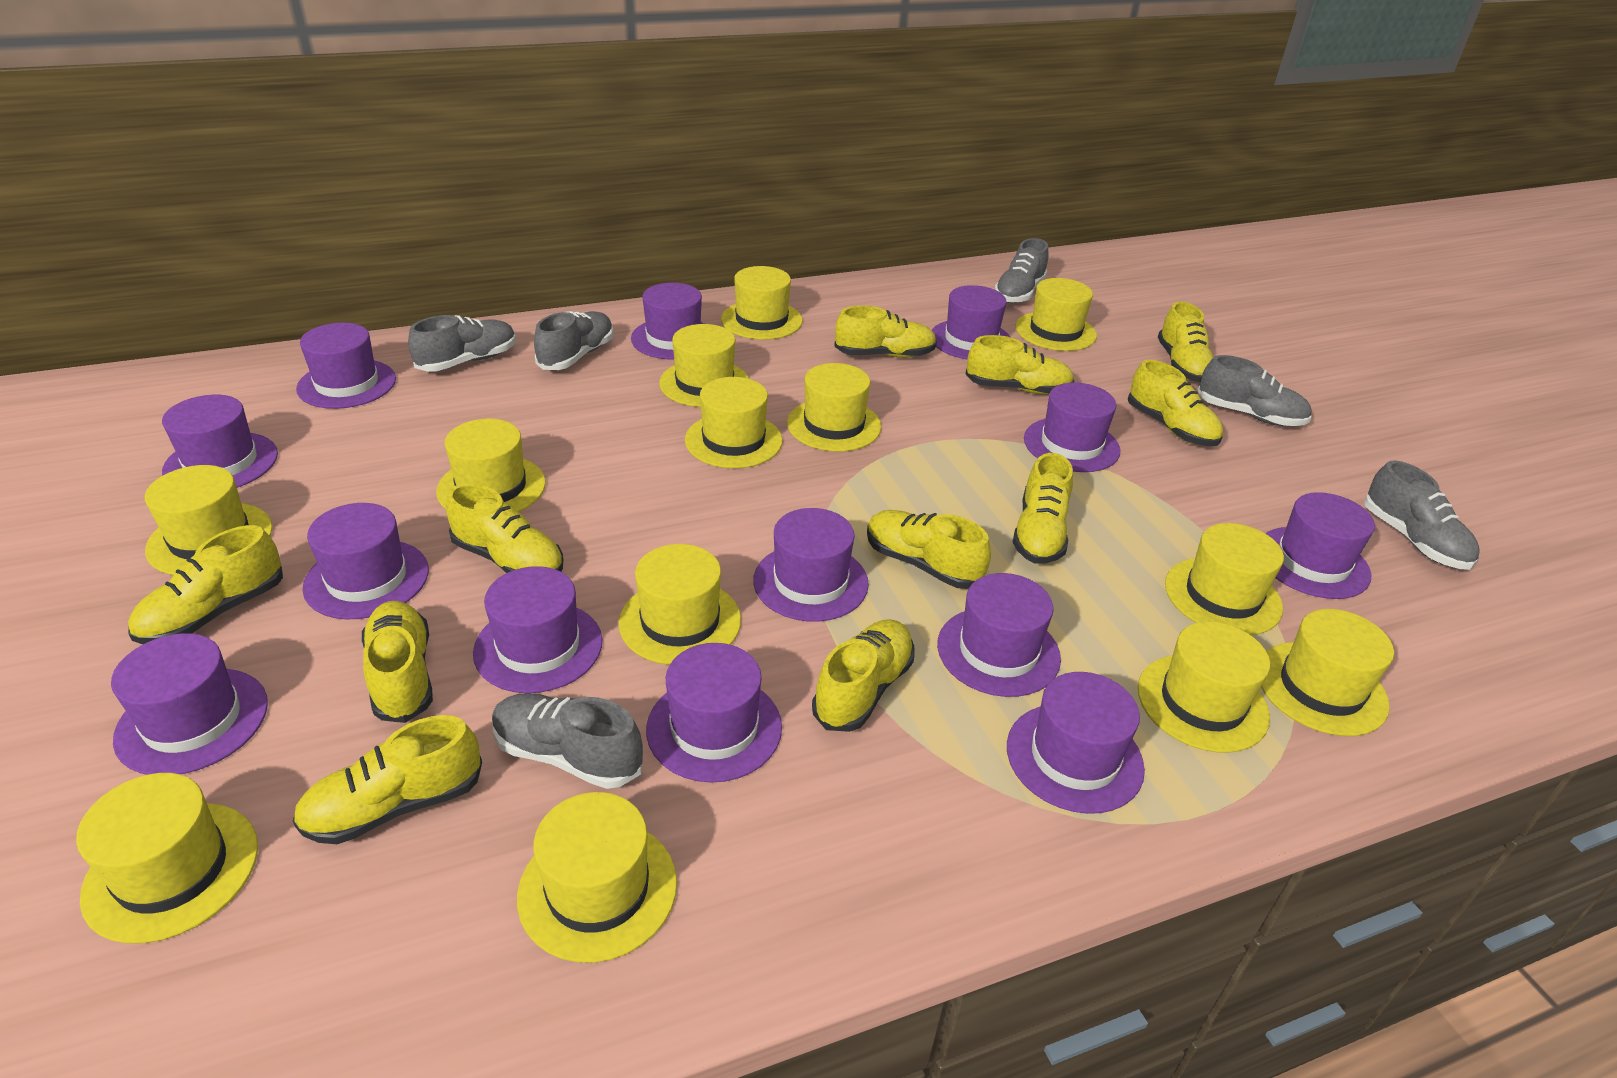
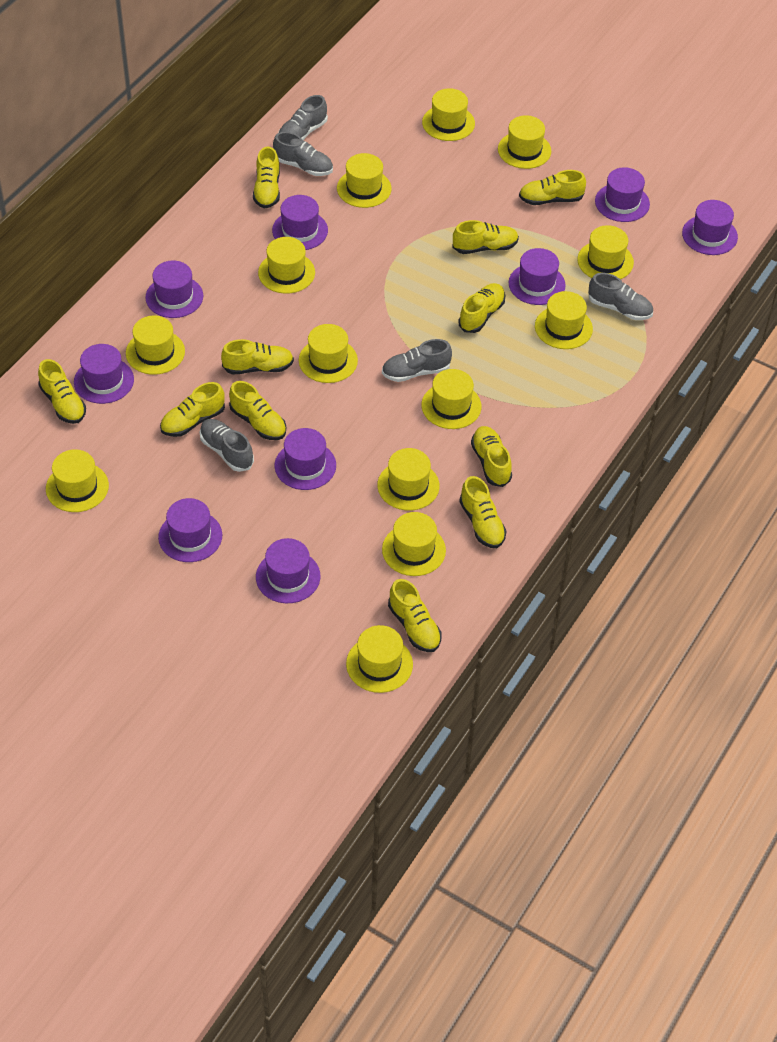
grey shoe: [408,315,516,372] [492,693,643,789] [534,311,614,370] [994,238,1048,303] [1198,355,1312,426] [1364,460,1479,570] = 6 -> [200,419,254,472] [273,132,333,176] [278,95,328,140] [382,339,452,382] [588,273,653,320] = 5
purple hat: [111,633,268,775] [162,395,278,488] [296,323,396,409] [302,503,429,619] [473,566,602,693] [631,283,704,360] [646,643,782,783] [753,508,869,622] [932,285,1011,359] [937,573,1061,697] [1007,672,1145,814] [1024,382,1120,472] [1265,492,1375,599] = 13 -> [74,344,134,404] [145,260,203,318] [158,498,222,562] [256,538,321,603] [272,195,328,250] [275,428,336,490] [509,248,566,305] [595,167,650,222] [682,200,738,255] = 9

